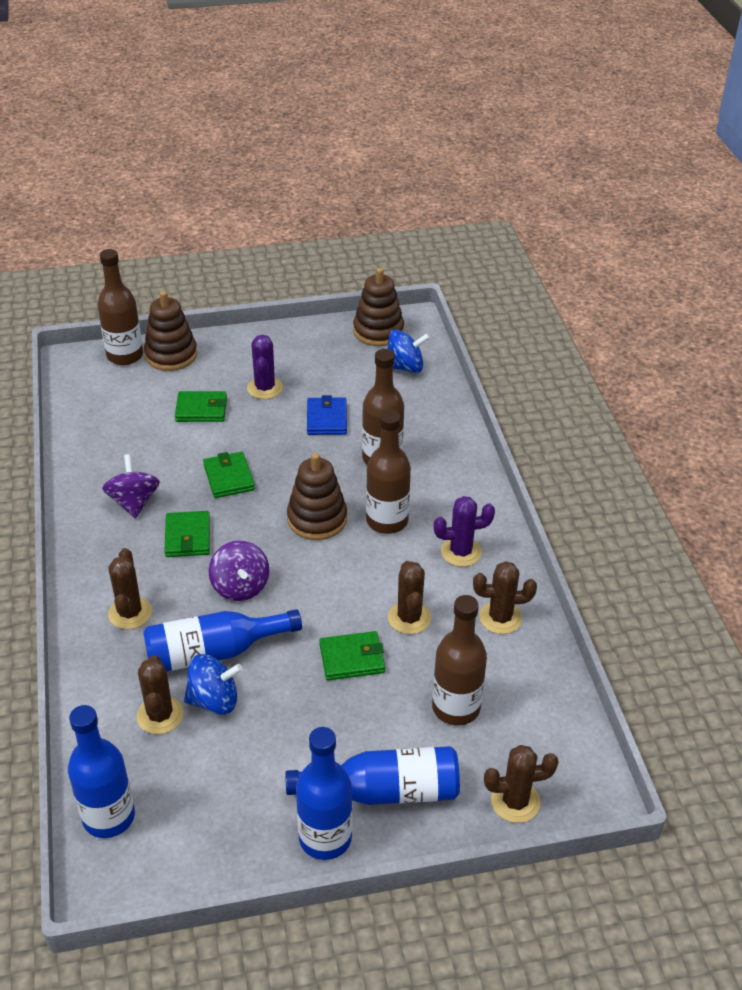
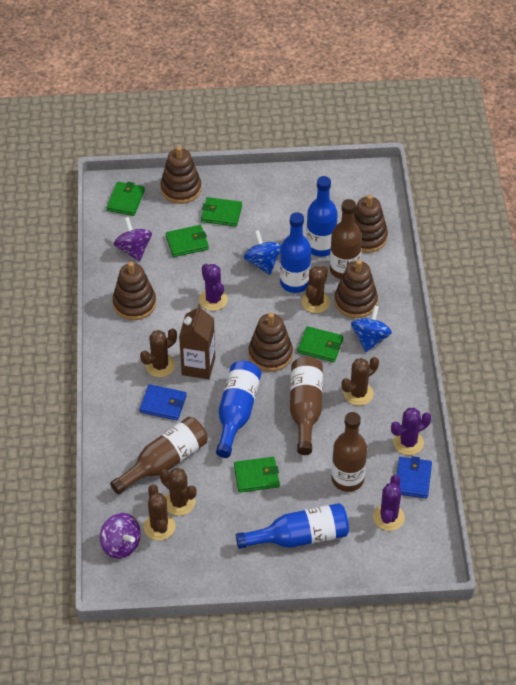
blue wallet: [307,395,347,435] = 1 -> [139,384,187,420] [397,456,432,498] = 2
brown carton: none = 0 -> [179,304,215,379] = 1
brown stacking toy: [144,291,197,371] [287,453,347,540] [353,268,404,346] = 3 -> [113,262,156,320] [160,146,201,204] [248,313,293,372] [334,260,378,318] [354,195,388,253] = 5
green wallet: [165,511,210,557] [175,391,227,422] [203,452,255,498] [319,631,385,681] = 4 -> [106,182,145,216] [166,225,209,257] [201,197,242,227] [234,457,280,492] [297,326,343,362] = 5
purple cactus: [247,335,283,399] [434,496,495,567] = 2 -> [199,264,228,311] [373,475,405,531] [391,408,431,455] = 3

